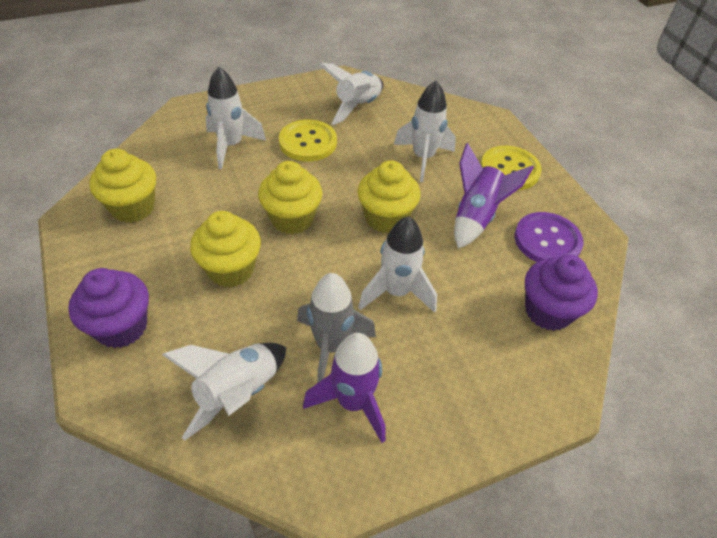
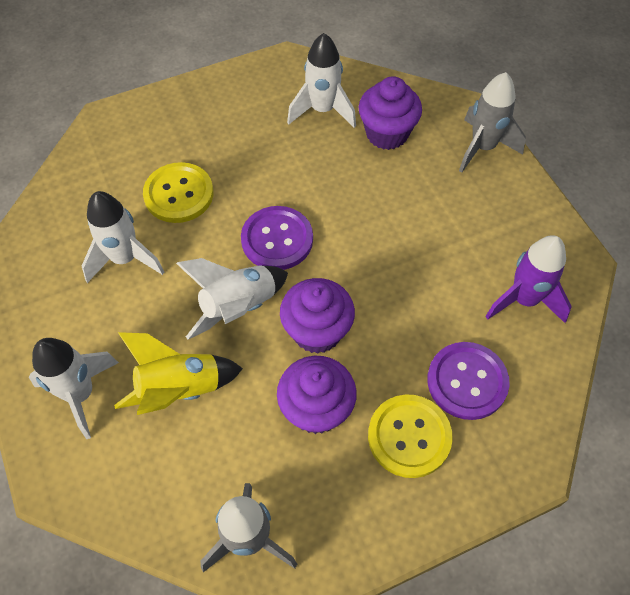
grey rocket: [297,273,376,383] = 1 -> [200,483,297,572] [459,72,526,173] = 2
purple button: [515,212,584,262] = 1 -> [241,206,313,270] [427,342,510,420] = 2
purple cupcake: [68,268,149,348] [525,255,598,331] = 2 -> [277,356,357,434] [280,278,355,354] [359,76,422,150] = 3
purple rocket: [303,333,386,443] [454,143,534,249] = 2 -> [485,235,572,323] = 1
white rocket: [162,343,286,440] [206,67,266,169] [319,63,383,125] [358,216,437,313] [394,81,456,182] = 5 -> [29,338,119,439] [82,191,164,283] [176,258,288,340] [287,33,356,128] = 4
yellow cupcake: [89,149,156,223] [190,211,261,287] [258,161,322,234] [357,160,421,233] = 4 -> none = 0
yellow rocket: none = 0 -> [114,332,243,415] = 1

